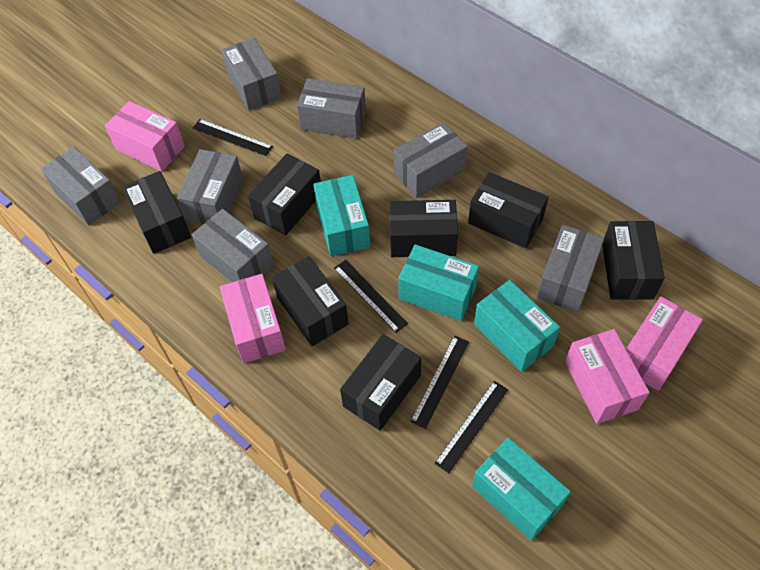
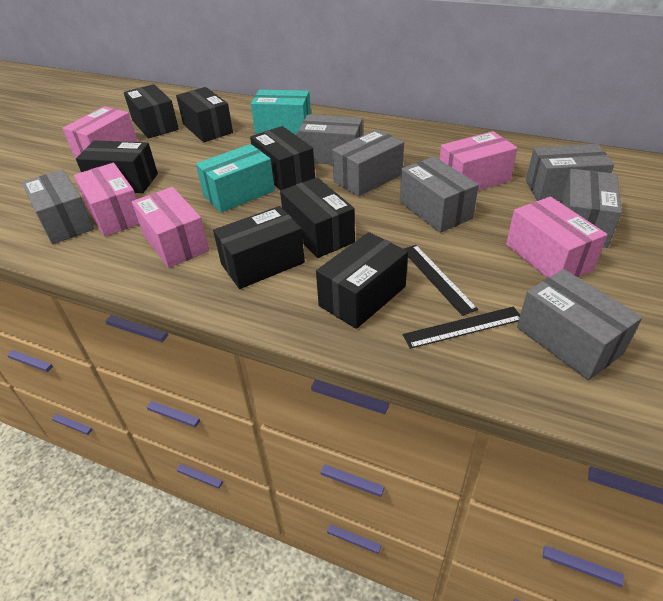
black ruler: [193,119,273,156] [334,260,408,333] [410,336,469,429] [435,381,508,473] = 4 -> [403,307,520,349] [404,245,478,316] = 2
pink box: [105,101,185,171] [220,274,286,363] [565,329,650,424] [626,296,703,391] = 4 -> [63,106,138,158] [74,163,139,237] [132,187,209,268] [439,131,517,190] [506,197,607,278] = 5
turquoise box: [313,175,370,256] [398,244,479,321] [472,438,571,541] [474,280,560,372] = 4 -> [196,144,275,213] [251,90,311,135] = 2

